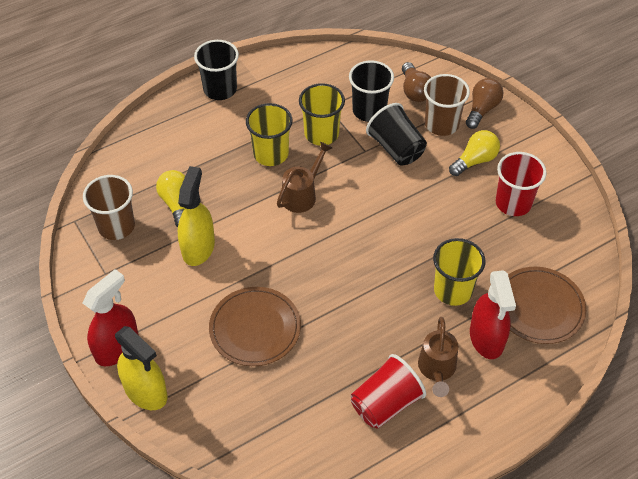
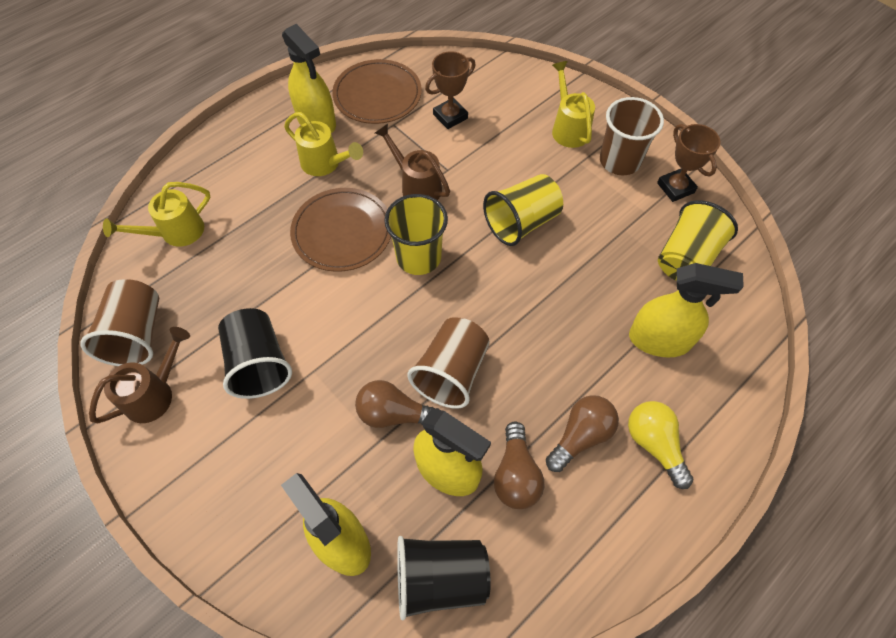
black cup: [194,40,239,100] [349,60,394,122] [366,103,427,166] = 3 -> [218,308,292,399] [397,536,491,620] = 2
brown cup: [83,175,135,240] [424,74,470,136] = 2 -> [80,279,159,366] [407,317,490,409] [600,97,664,175] = 3
brown light bulb: [402,62,431,102] [466,78,503,129] = 2 -> [355,380,440,428] [494,421,544,509] [546,395,619,472] = 3
brown trophy: none = 0 -> [425,51,476,129] [657,124,721,202] = 2
red cup: [351,354,426,429] [495,152,547,216] = 2 -> none = 0
red spray bottle: [83,269,139,366] [470,270,516,359] = 2 -> none = 0
yellow light bulb: [156,170,185,227] [449,130,500,176] = 2 -> [628,401,693,489] = 1
yellow spray bottle: [115,326,168,410] [178,166,215,266] = 2 -> [281,473,371,576] [282,24,336,133] [413,408,491,496] [629,263,744,357] = 4
yellow watering can: none = 0 -> [103,182,210,247] [284,112,363,176] [552,61,595,148] = 3

